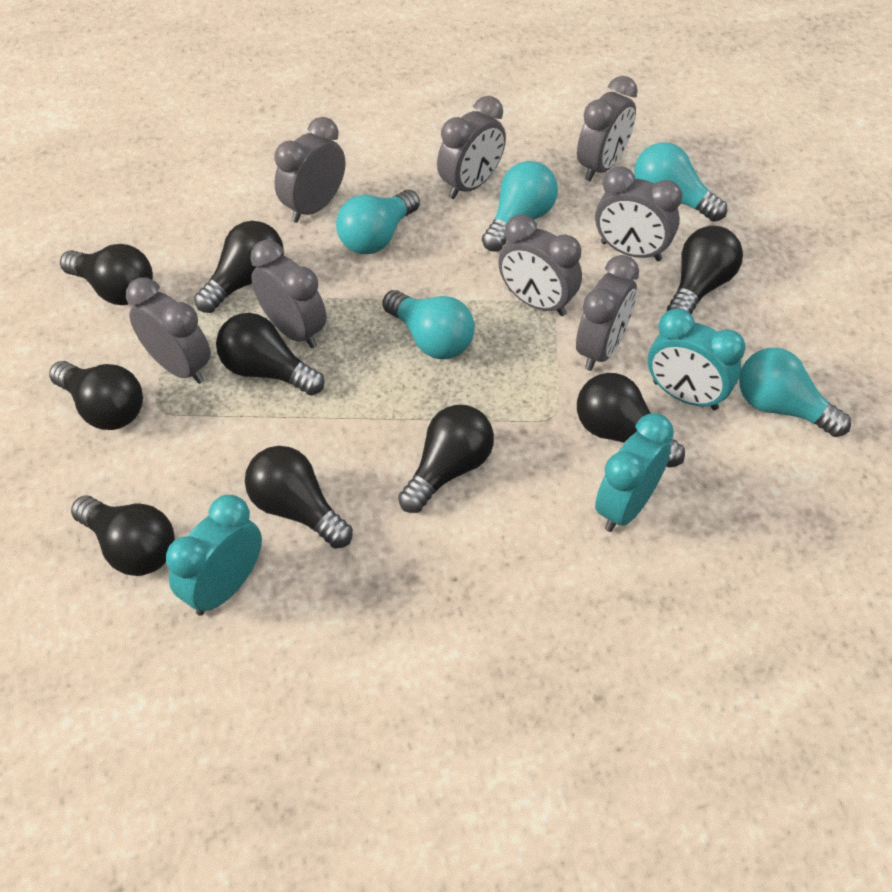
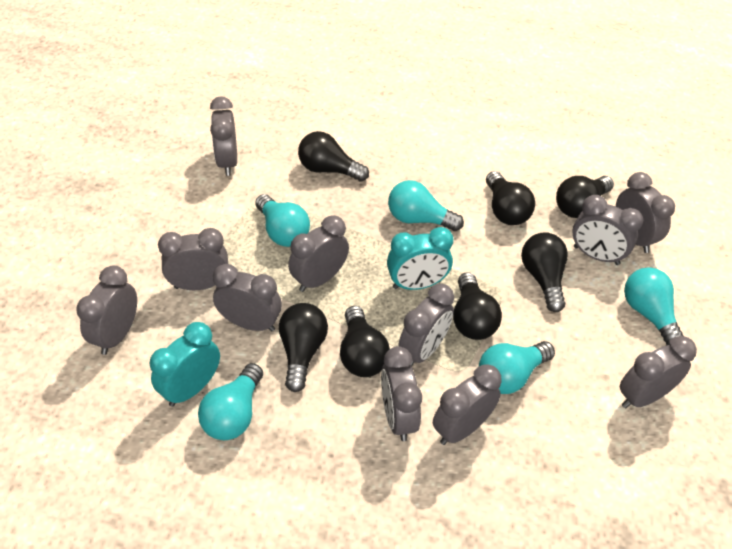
black light bulb: [49,361,143,430] [60,244,153,305] [71,495,175,576] [194,221,284,313] [216,313,325,395] [245,446,353,549] [398,405,494,513] [577,373,685,468] [667,226,743,314] = 9 -> [279,303,328,392] [298,131,369,182] [340,306,390,377] [453,272,502,340] [486,171,535,225] [521,232,568,312] [556,176,614,218] = 7
grey clock: [126,277,211,384] [250,240,327,348] [274,117,345,223] [437,96,506,199] [498,215,582,316] [576,255,639,371] [577,76,638,181] [595,166,682,261] = 8 -> [76,265,137,355] [158,228,228,290] [210,96,237,176] [213,264,282,332] [288,216,349,292] [381,346,422,441] [398,284,454,366] [433,364,502,445] [572,195,643,265] [616,172,675,253] [620,336,697,409] = 11
turquoise clock: [166,495,262,616] [595,413,674,532] [648,308,745,410] = 3 -> [150,322,220,406] [387,227,453,290] = 2

